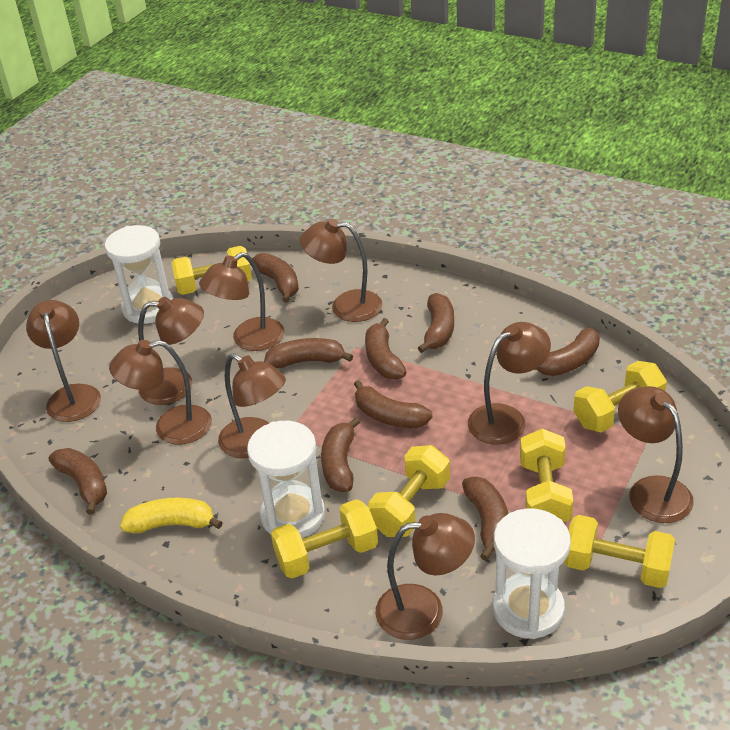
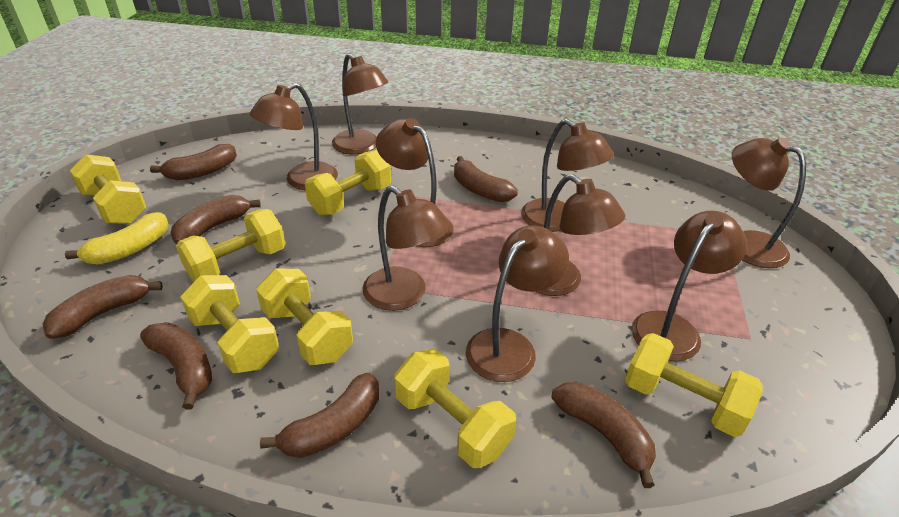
brown banana: [49,448,107,515] [252,253,299,303] [264,338,353,368] [321,417,360,492] [354,380,433,428] [365,318,406,380] [418,293,454,353] [462,476,508,561] [534,328,600,376] = 9 -> [42,275,163,339] [140,322,212,410] [150,144,237,180] [171,195,261,244] [260,373,379,458] [454,156,518,202] [552,382,656,488] = 7
white hourglass: [105,225,174,324] [247,421,325,538] [493,508,571,639] = 3 -> none = 0
yellow dumbbell: [171,246,252,295] [271,499,378,578] [368,445,450,537] [520,429,573,523] [564,515,675,588] [573,361,667,433] = 6 -> [70,154,146,224] [176,209,285,281] [180,275,279,373] [256,269,353,365] [305,150,391,215] [394,349,517,468] [625,333,763,437] = 7

